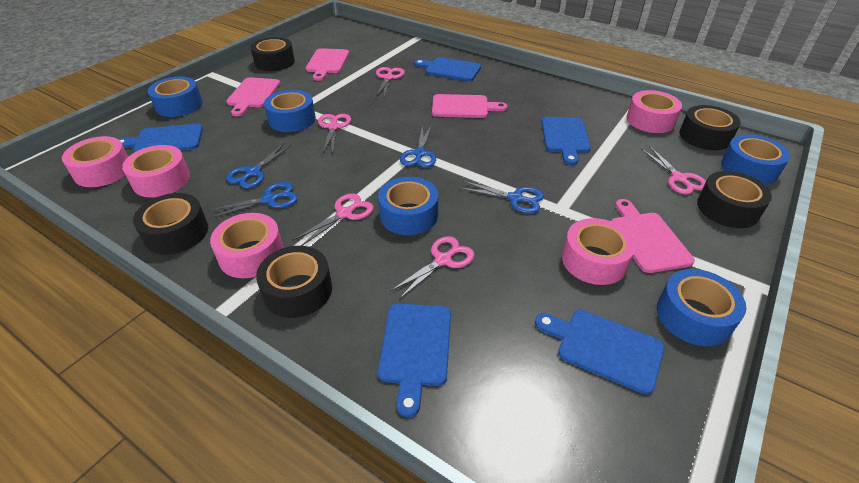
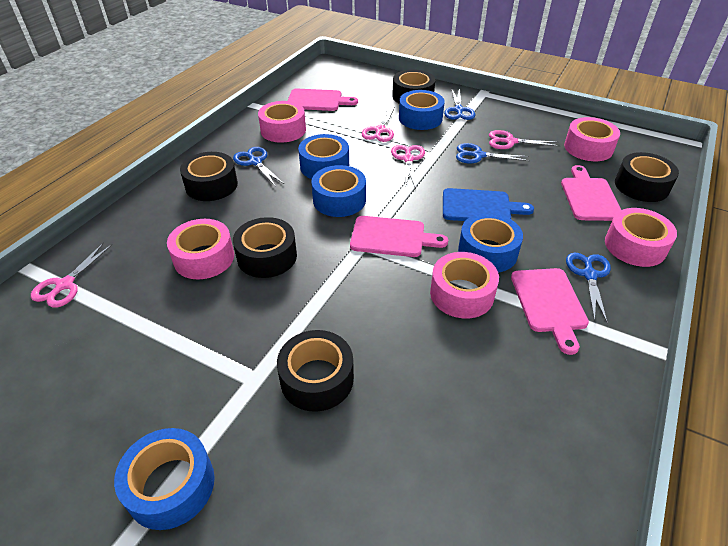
blue cutting board: [119,123,203,153] [378,303,451,417] [414,57,481,81] [535,310,665,395] [541,117,591,165] = 5 -> [443,188,534,221] = 1
pink scissors: [293,193,374,246] [318,114,351,153] [376,67,405,98] [390,236,474,299] [641,146,706,194] = 5 -> [31,242,113,308] [362,108,395,142] [391,145,425,187] [489,130,559,149] = 4

